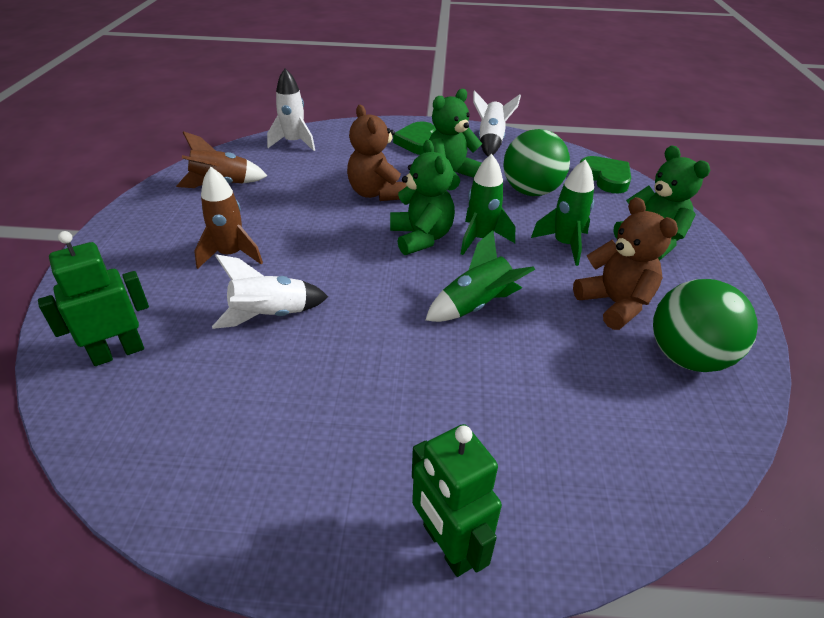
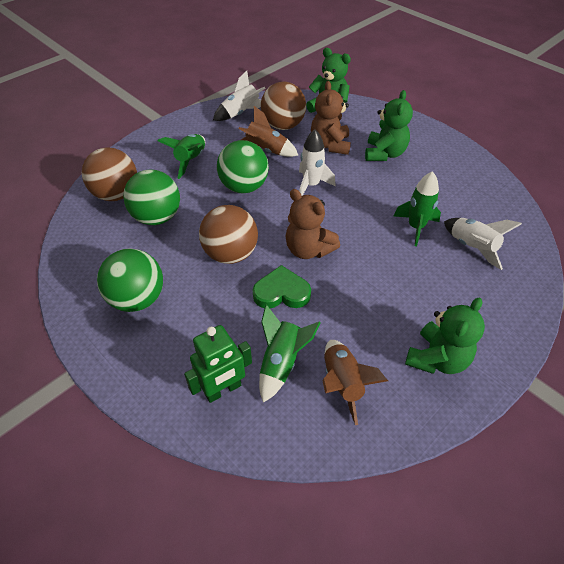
brown ball: none = 0 -> [82,147,137,201] [199,205,258,264] [261,82,306,130] = 3
green ball: [503,129,570,196] [653,279,758,372] = 2 -> [97,248,163,312] [123,170,180,225] [217,140,269,193] = 3
green heart: [393,121,436,155] [580,156,631,193] = 2 -> [253,265,311,308] = 1
green robot: [38,231,149,366] [412,424,502,577] = 2 -> [184,325,252,403] = 1

